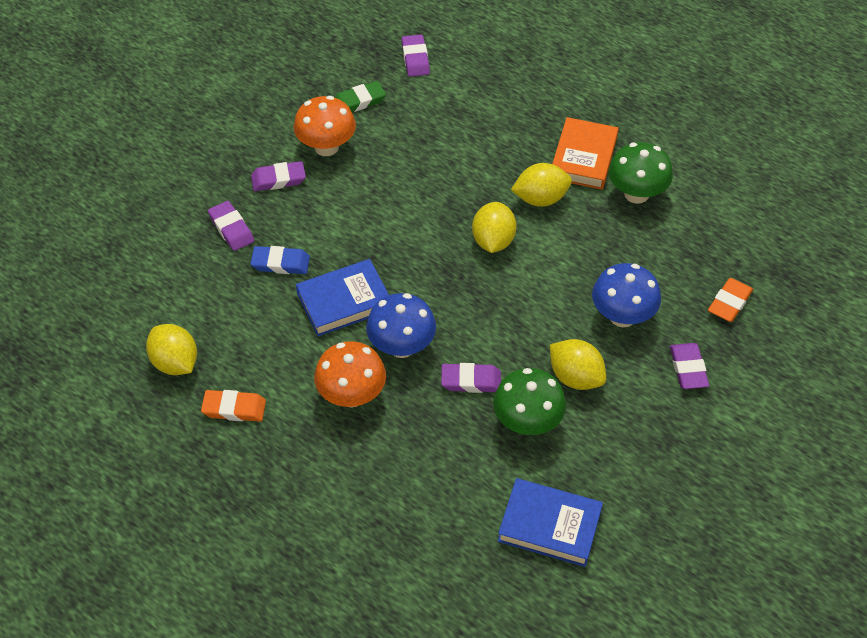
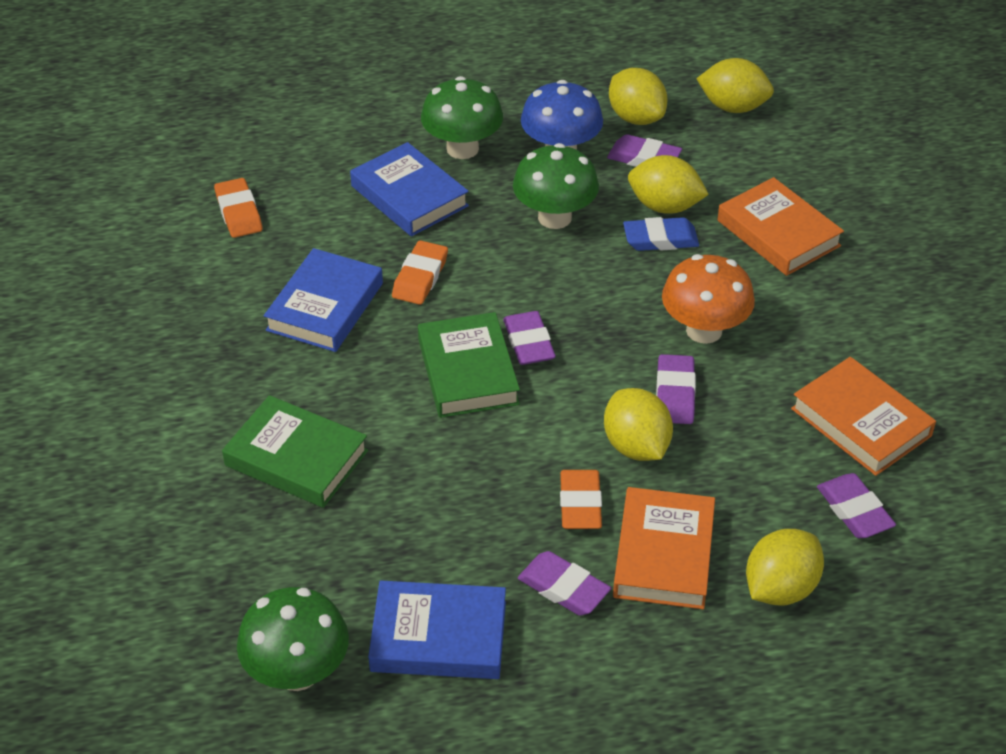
blue book: [296,259,389,336] [498,478,603,567] = 2 -> [264,248,383,352] [350,142,469,236] [368,580,506,679] = 3
blue mushroom: [366,293,436,358] [592,263,661,327] = 2 -> [521,80,603,150] = 1
green book: none = 0 -> [222,395,368,508] [418,312,520,418] = 2
green eraser: [335,81,386,112] = 1 -> none = 0
green mushroom: [493,368,566,435] [609,142,673,204] = 2 -> [237,587,349,691] [421,76,503,159] [513,143,599,229] = 3
orange book: [552,117,618,190] = 1 -> [613,487,715,609] [717,177,844,276] [791,357,936,476] = 3
orange eraser: [201,390,266,422] [708,278,753,322] = 2 -> [214,178,263,238] [392,240,448,305] [560,470,602,529] = 3
orange mushroom: [294,96,356,156] [314,341,386,408] = 2 -> [662,254,755,344] = 1
yellow lemon: [146,324,197,375] [472,202,517,253] [511,163,572,207] [550,339,606,390] = 4 -> [604,388,673,461] [609,68,668,125] [628,155,709,214] [696,58,774,113] [746,529,824,605] = 5

